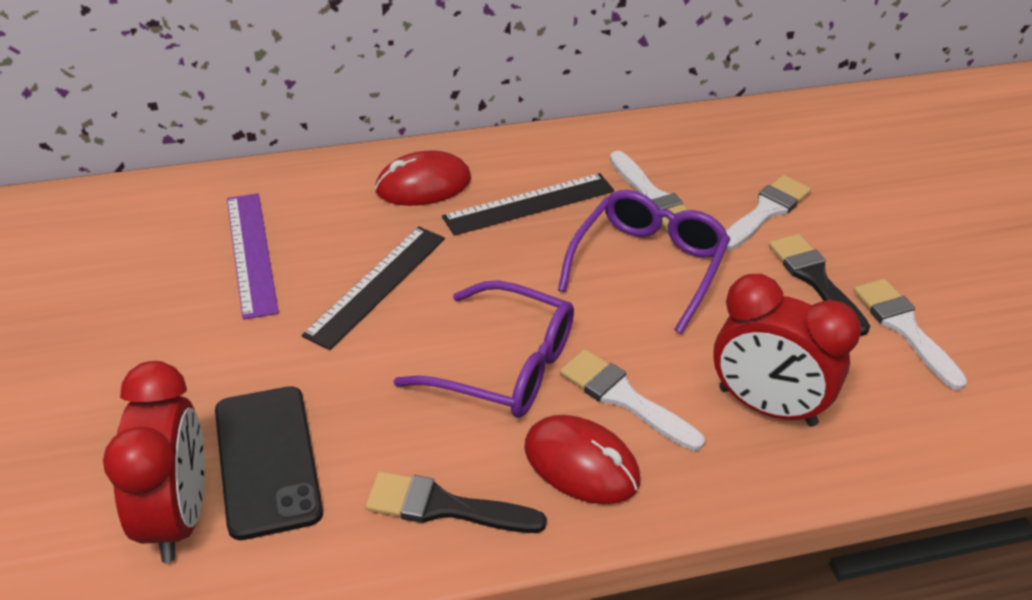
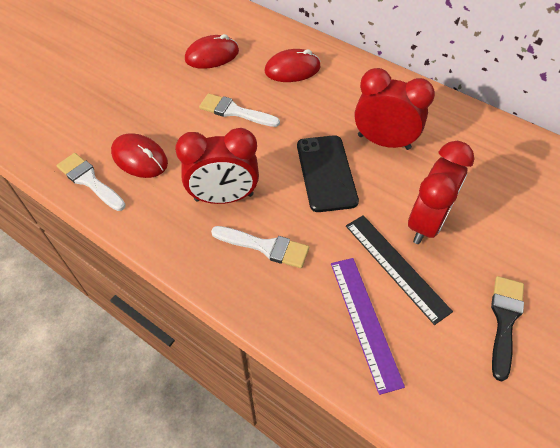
black brush: [365,471,547,533] [769,234,870,336] = 2 -> [491,276,524,381] = 1
black ruler: [302,226,445,350] [442,173,614,236] = 2 -> [346,215,453,325] = 1
purple glasses: [393,280,574,418] [558,190,730,334] = 2 -> none = 0
red clock: [103,361,205,563] [713,274,861,427] = 2 -> [175,128,259,204] [354,68,435,150] [408,141,474,244] = 3
red mouse: [375,150,471,206] [524,415,640,504] = 2 -> [111,133,168,178] [185,34,239,69] [265,49,321,82] = 3
white brush: [560,349,705,451] [610,151,688,233] [726,175,811,250] [854,279,967,390] = 4 -> [56,153,126,211] [199,93,280,127] [211,226,309,268] = 3

